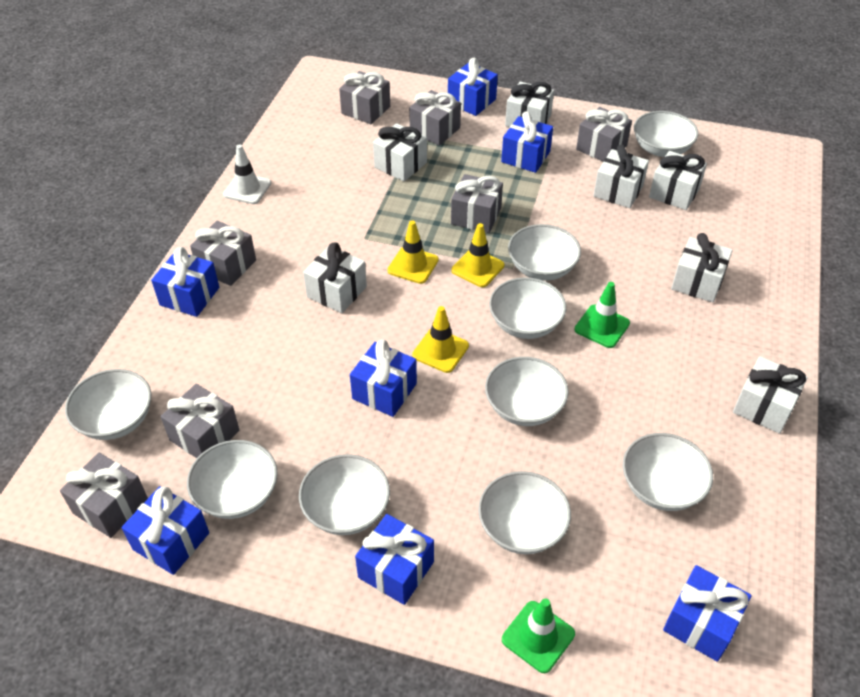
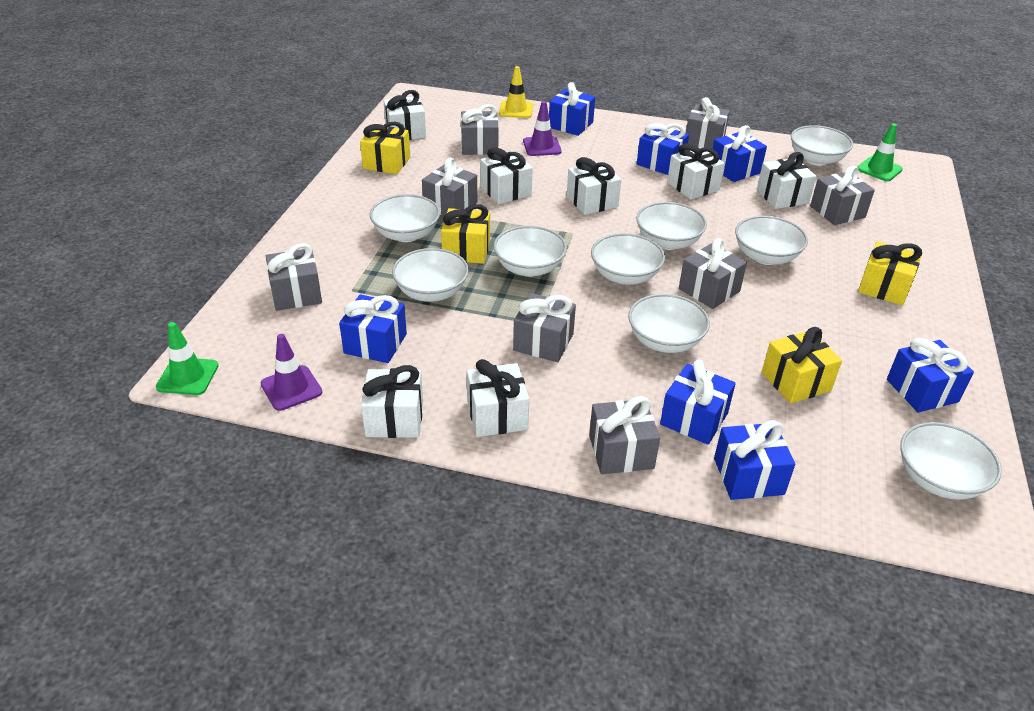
grey gift: [60,452,148,538] [160,384,239,458] [190,221,256,286] [339,71,390,124] [409,90,461,146] [451,174,503,233] [576,107,632,161] = 7 -> [266,243,322,311] [422,157,477,216] [461,104,498,155] [513,293,576,362] [589,396,660,474] [679,238,747,309] [686,97,730,149] [810,166,875,225] = 8
purple traffic cone: none = 0 -> [261,334,322,411] [523,101,562,156] = 2
white traffic cone: [223,144,271,204] = 1 -> none = 0
yellow gift: none = 0 -> [360,122,410,174] [441,204,490,264] [762,327,842,404] [858,242,922,305] = 4
yellow traffic cone: [387,220,439,284] [412,306,469,373] [451,223,504,287] = 3 -> [499,66,533,118] = 1

